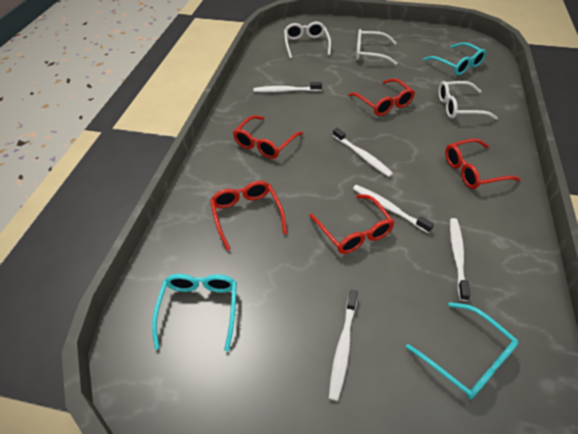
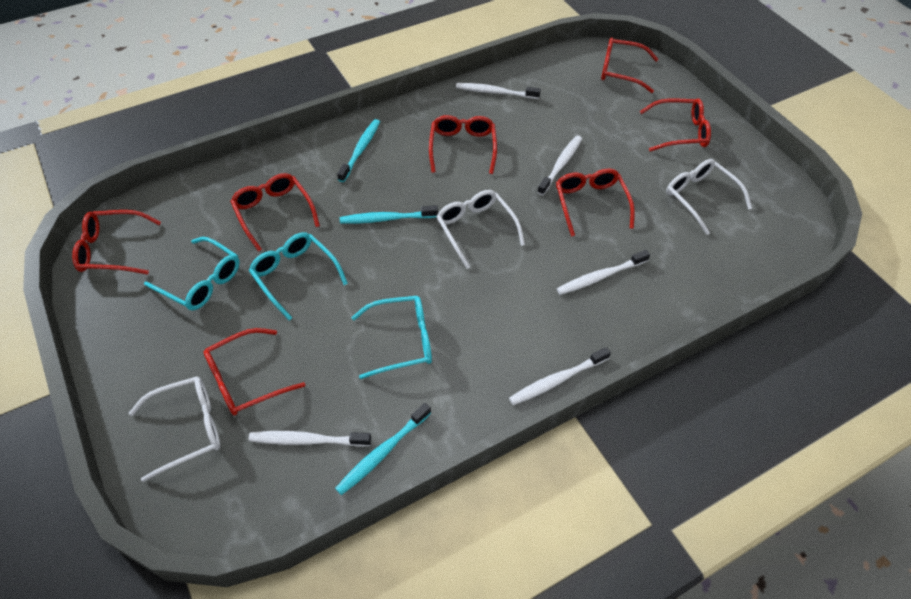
red glasses: [210,181,287,251] [233,115,303,159] [309,194,394,254] [348,78,415,116] [445,138,520,189] = 5 -> [72,210,161,275] [204,328,305,416] [230,173,320,252] [429,115,497,174] [556,169,635,237] [601,38,658,93] [639,99,711,152] = 7
turquoise toothbrush: none = 0 -> [335,403,431,495] [337,119,380,182] [340,205,438,224] = 3

